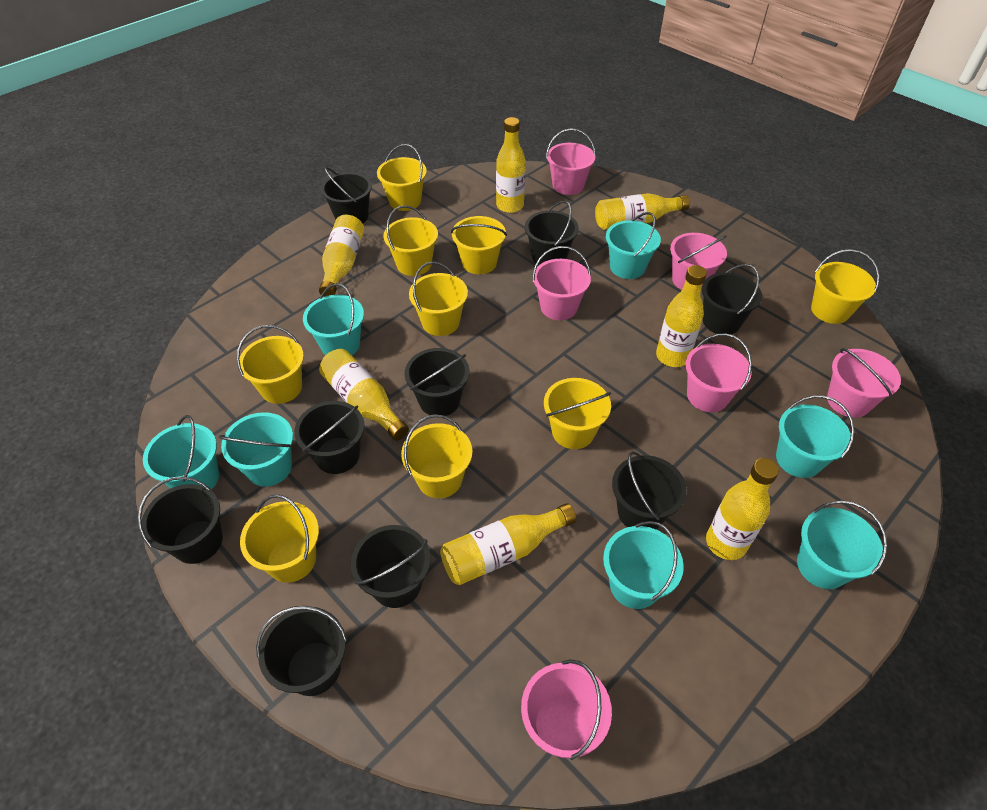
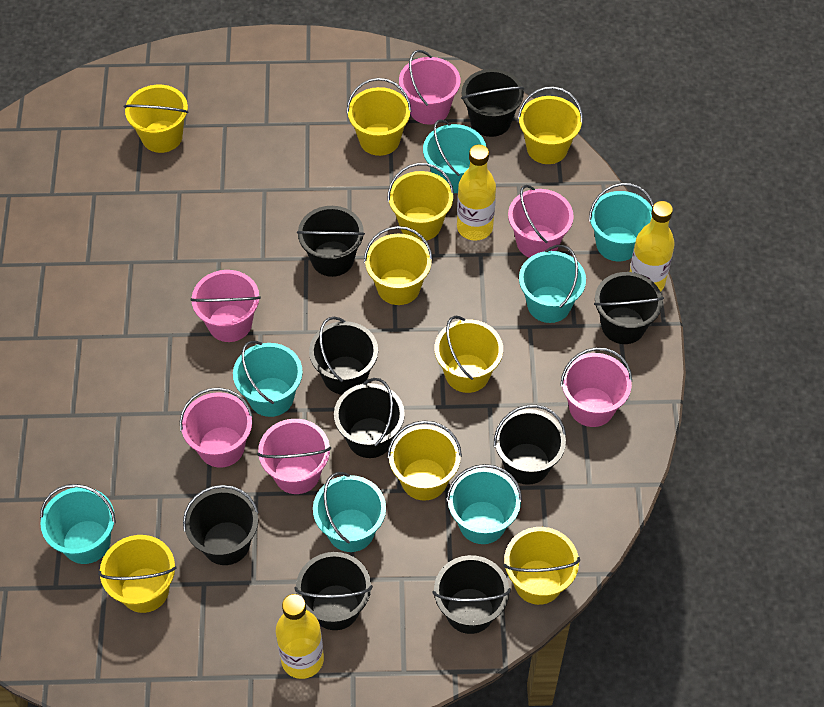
yellow bottle: [319,215,364,297] [319,349,409,441] [440,503,576,585] [496,117,526,213] [595,193,690,230] [656,265,707,367] [706,458,779,560] = 7 -> [276,594,324,679] [457,144,496,241] [630,201,675,292] = 3

